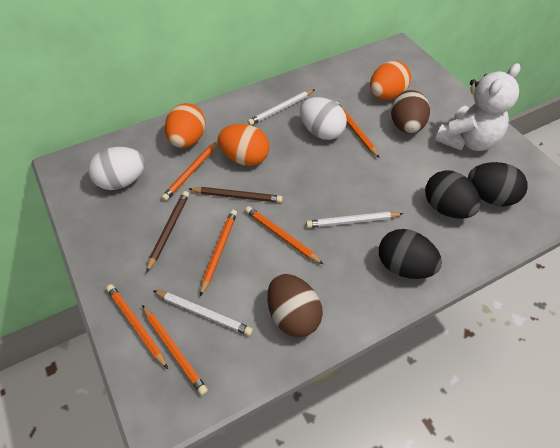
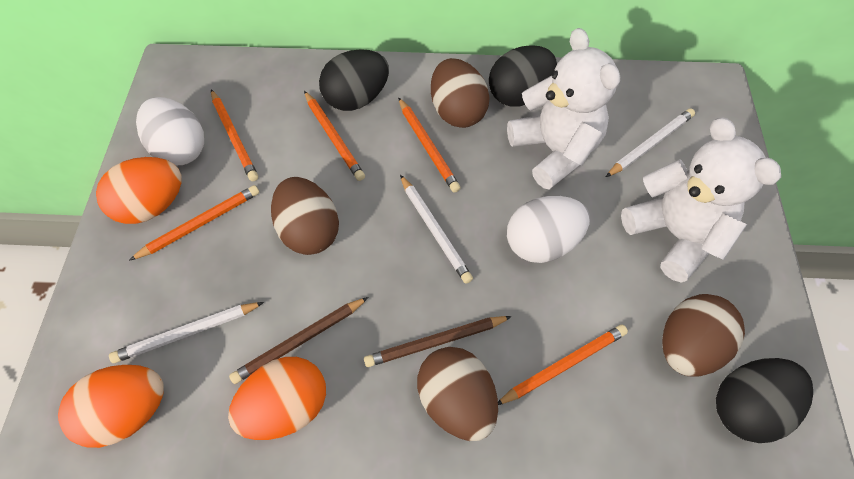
brown egg: [267,274,323,337] [391,90,430,134] = 2 -> [271,177,339,255] [417,347,498,441] [431,58,490,128] [662,294,745,376] = 4
orange pencil: [106,284,168,369] [142,305,208,395] [161,141,218,201] [200,210,237,296] [245,206,324,265] [336,101,380,158] = 6 -> [129,185,259,261] [211,89,258,181] [304,91,365,181] [398,97,461,193] [498,324,628,405] = 5
white teddy bear: [435,63,521,151] = 1 -> [507,28,620,189] [621,117,781,283] = 2

